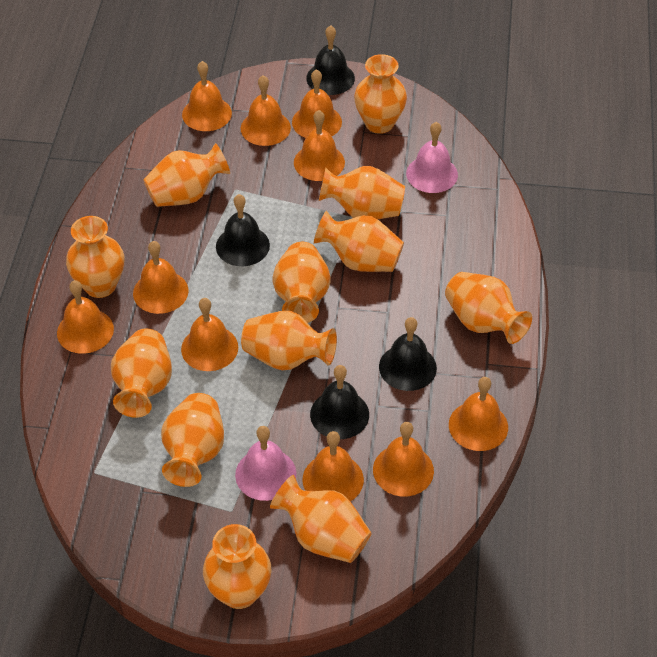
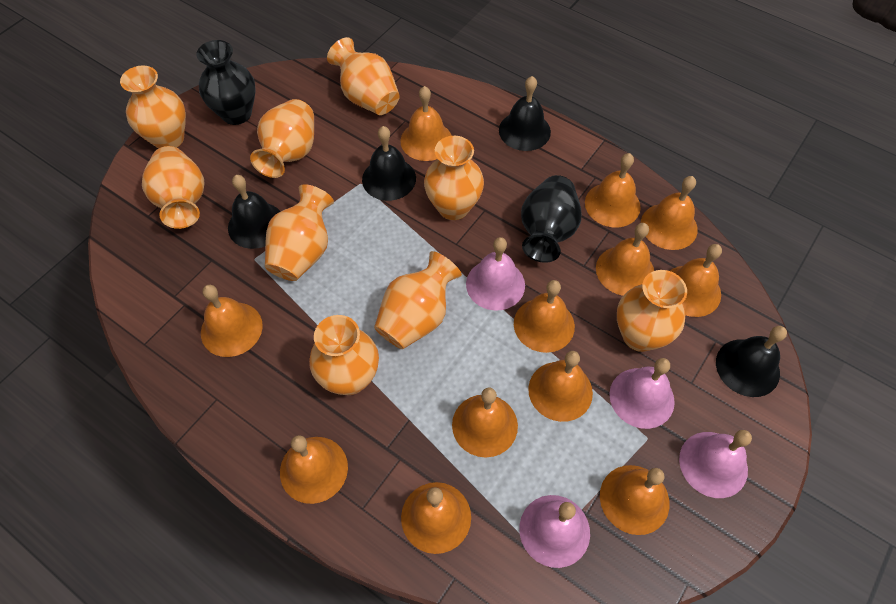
black vase: none = 0 -> [196,40,255,125] [521,175,581,263] = 2
orange bell: [57,280,114,354] [133,241,189,314] [181,298,238,371] [182,61,232,131] [241,75,291,146] [292,69,342,138] [294,110,345,181] [302,431,364,502] [373,422,434,496] [449,377,508,451] = 10 -> [201,285,263,357] [280,435,348,504] [400,86,452,161] [401,482,471,554] [452,388,518,457] [514,280,575,353] [528,351,593,422] [585,153,641,227] [596,223,654,296] [600,465,669,535] [641,176,698,250] [670,244,722,317] = 12
orange vase: [66,216,124,298] [111,328,172,418] [143,143,230,207] [161,393,224,487] [203,524,271,609] [241,311,337,370] [270,475,372,563] [272,242,331,323] [314,211,404,272] [319,166,405,220] [354,54,407,134] [445,272,532,344] = 12 -> [120,65,186,149] [142,146,205,229] [250,99,314,178] [265,184,334,281] [309,315,379,395] [327,37,400,115] [374,251,462,349] [424,136,484,220] [617,270,687,352] = 9
pink bell: [235,426,296,501] [406,122,458,193] = 2 -> [466,237,525,311] [519,495,590,568] [609,358,675,429] [679,430,752,498] = 4

